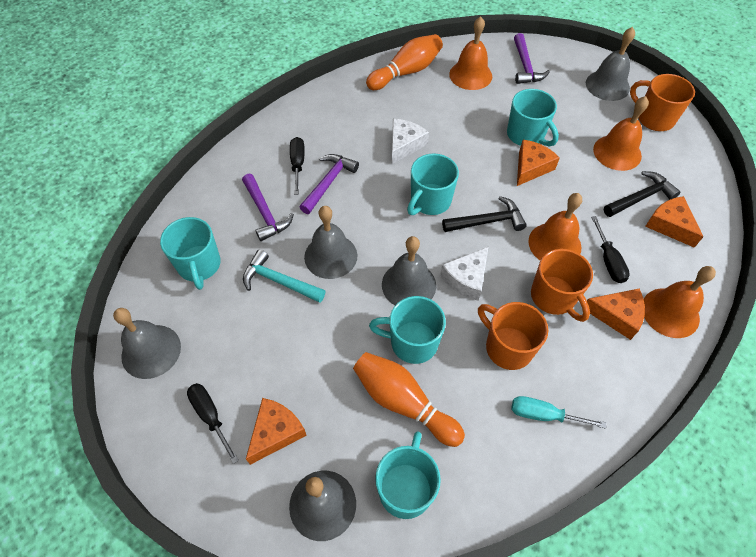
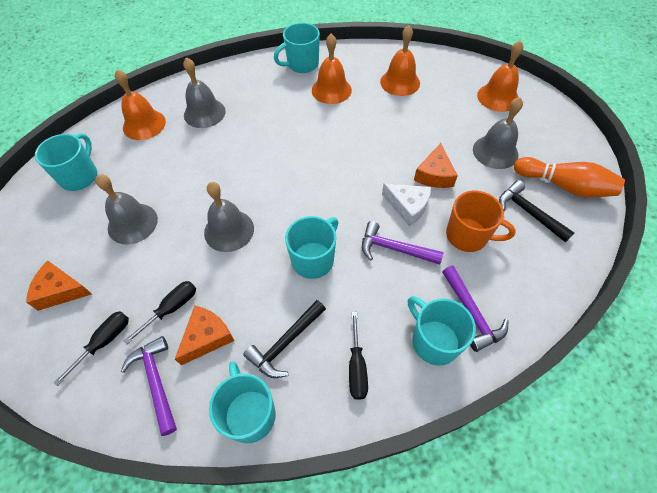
grey bell: [113,308,181,379] [289,471,356,541] [304,206,357,279] [382,236,436,305] [586,27,635,101] = 5 -> [96,174,158,245] [183,57,226,128] [204,182,254,252] [473,97,523,169] = 4
orange bowling pin: [353,352,465,447] [366,34,443,90] = 2 -> [514,157,625,198] = 1
orange cheese: [246,398,307,465] [517,140,560,186] [587,288,645,340] [645,196,703,248] = 4 -> [26,261,92,311] [175,306,234,365] [414,143,458,188] = 3
orange mug: [478,302,548,370] [531,249,593,322] [630,74,695,131] = 3 -> [446,191,516,252] = 1
turquoise hammer: [243,249,326,303] = 1 -> none = 0
turquoise screwdriver: [512,396,606,429] = 1 -> none = 0
white cheese: [392,119,429,164] [440,246,489,301] = 2 -> [382,184,431,227] = 1

